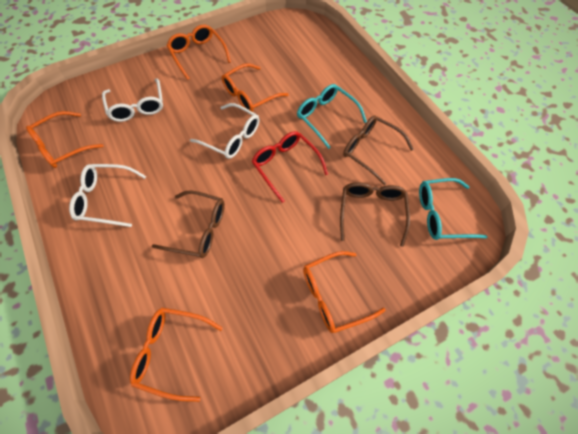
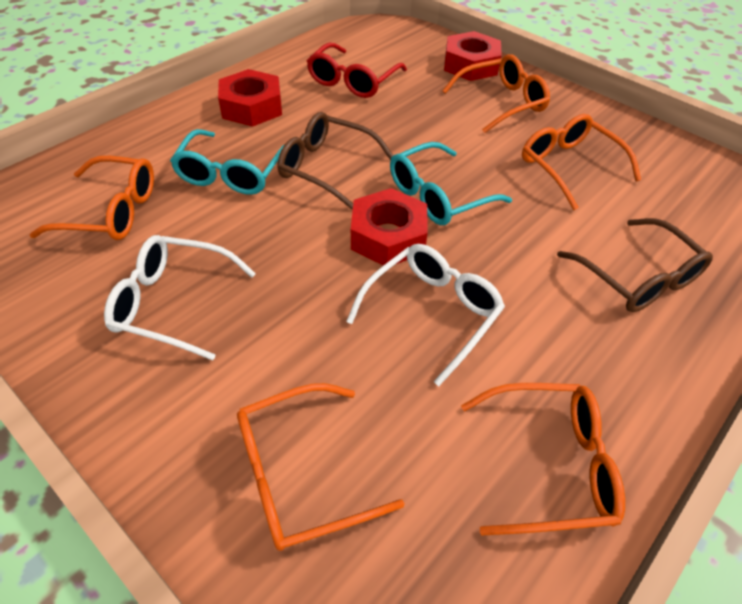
brown glasses: [152,190,225,258] [340,182,410,247] [343,116,414,185] = 3 -> [278,112,394,209] [557,218,713,312] = 2
red nut: none = 0 -> [218,69,282,127] [351,188,428,266] [444,31,502,81] = 3
white glasses: [69,164,146,227] [102,79,163,122] [190,103,259,159] = 3 -> [104,235,256,361] [346,244,505,386] = 2

